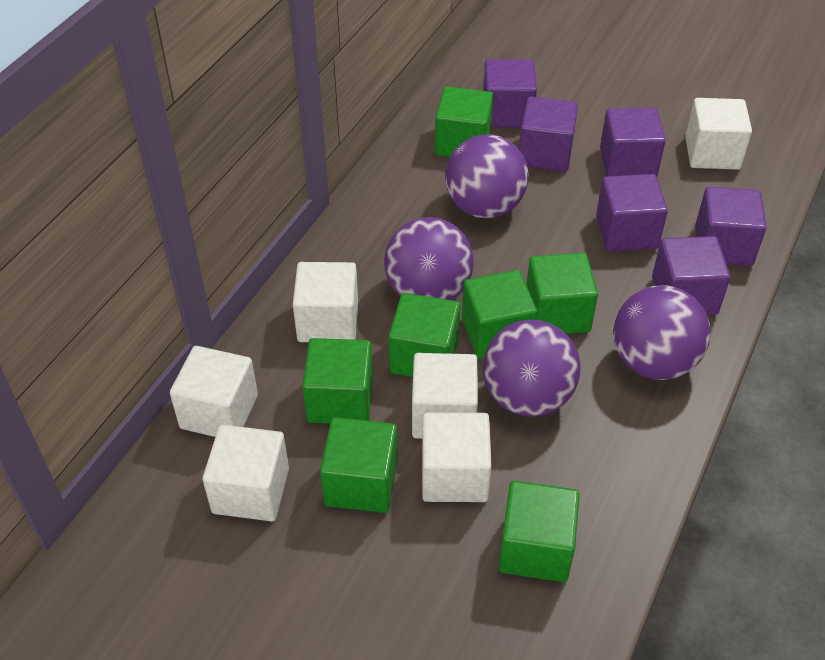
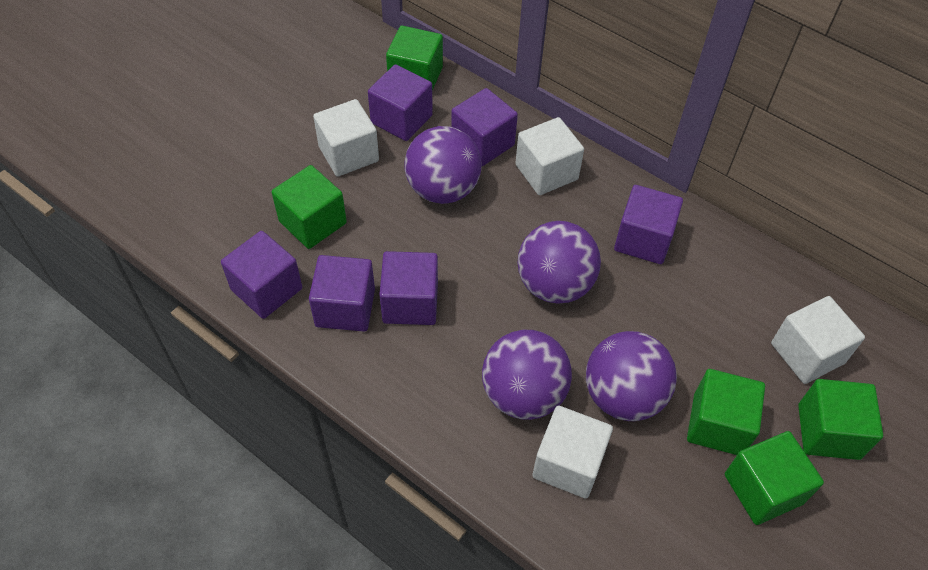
green cube: [302,338,373,424] [320,417,398,513] [388,293,460,377] [435,87,494,157] [462,270,538,359] [499,481,580,582] [526,253,598,334] = 7 -> [271,165,347,249] [386,26,443,90] [687,369,765,455] [725,431,824,525] [798,379,883,460] = 5
white cube: [170,346,258,437] [202,425,289,521] [293,262,358,342] [412,353,478,439] [422,413,492,502] [685,98,752,170] = 6 -> [313,99,379,177] [515,117,584,195] [532,405,613,499] [771,296,865,384] = 4

